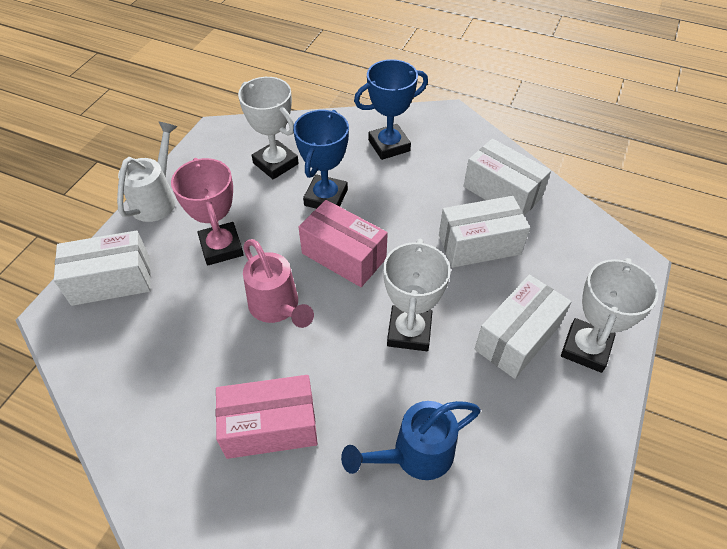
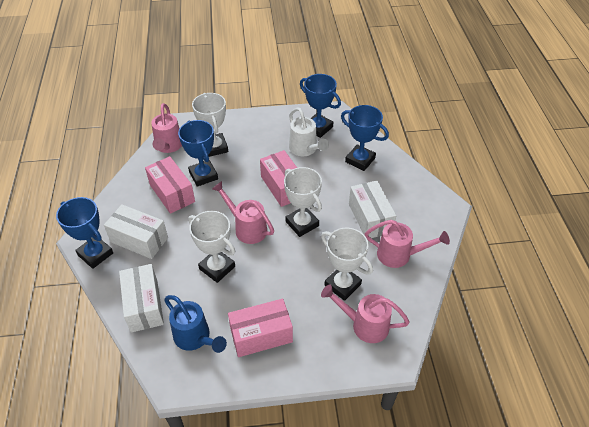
blue trophy: [293,110,349,209] [354,59,428,160] = 2 -> [56,197,113,269] [178,120,218,187] [300,74,341,138] [341,105,389,171] = 4
pink box: [216,375,318,459] [299,200,388,287] = 2 -> [145,156,195,214] [228,299,293,357] [260,150,297,207] = 3
pink trophy: [171,158,244,265] = 1 -> none = 0
pink watering can: [243,239,314,328] = 1 -> [151,103,182,153] [212,181,274,244] [321,284,410,343] [365,220,450,268] = 4
white box: [54,231,151,306] [439,196,530,268] [463,139,551,216] [475,275,572,379] = 4 -> [104,204,168,259] [119,264,164,333] [349,181,396,238] = 3
white trophy: [238,77,299,179] [383,239,451,351] [561,258,658,373] = 3 -> [189,211,235,283] [192,93,228,157] [284,167,322,237] [321,228,373,301] = 4

